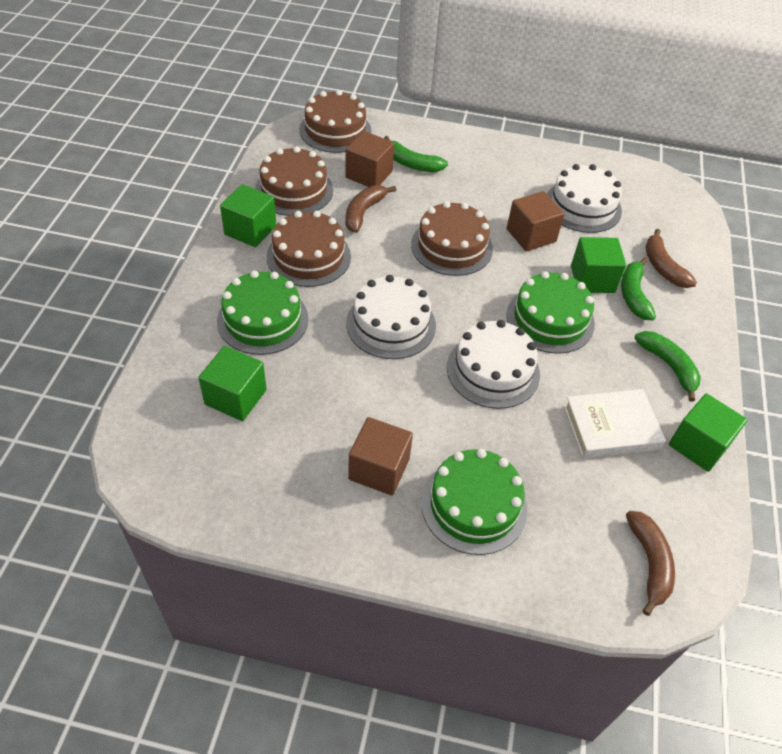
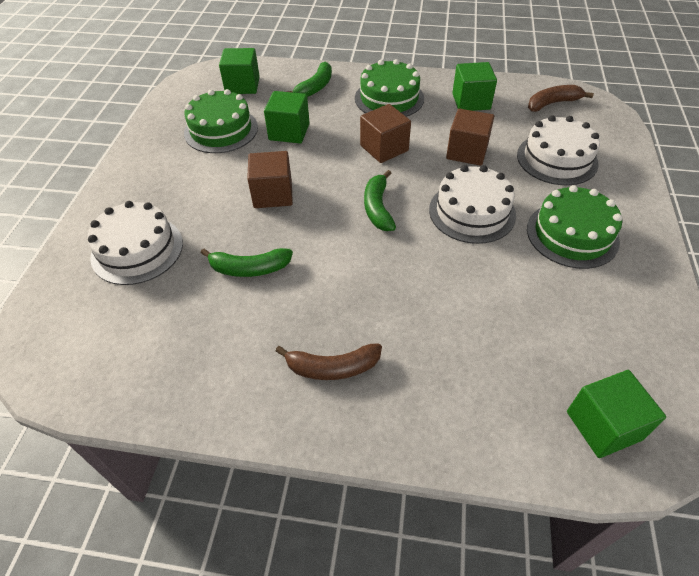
brown banana: [346,185,396,233] [626,511,675,616] [645,229,697,288] = 3 -> [276,343,382,380] [528,85,594,112] = 2
brown cake: [255,146,333,216] [266,211,351,287] [299,90,371,153] [411,201,493,276] = 4 -> none = 0
white book: [564,389,666,459] = 1 -> none = 0

